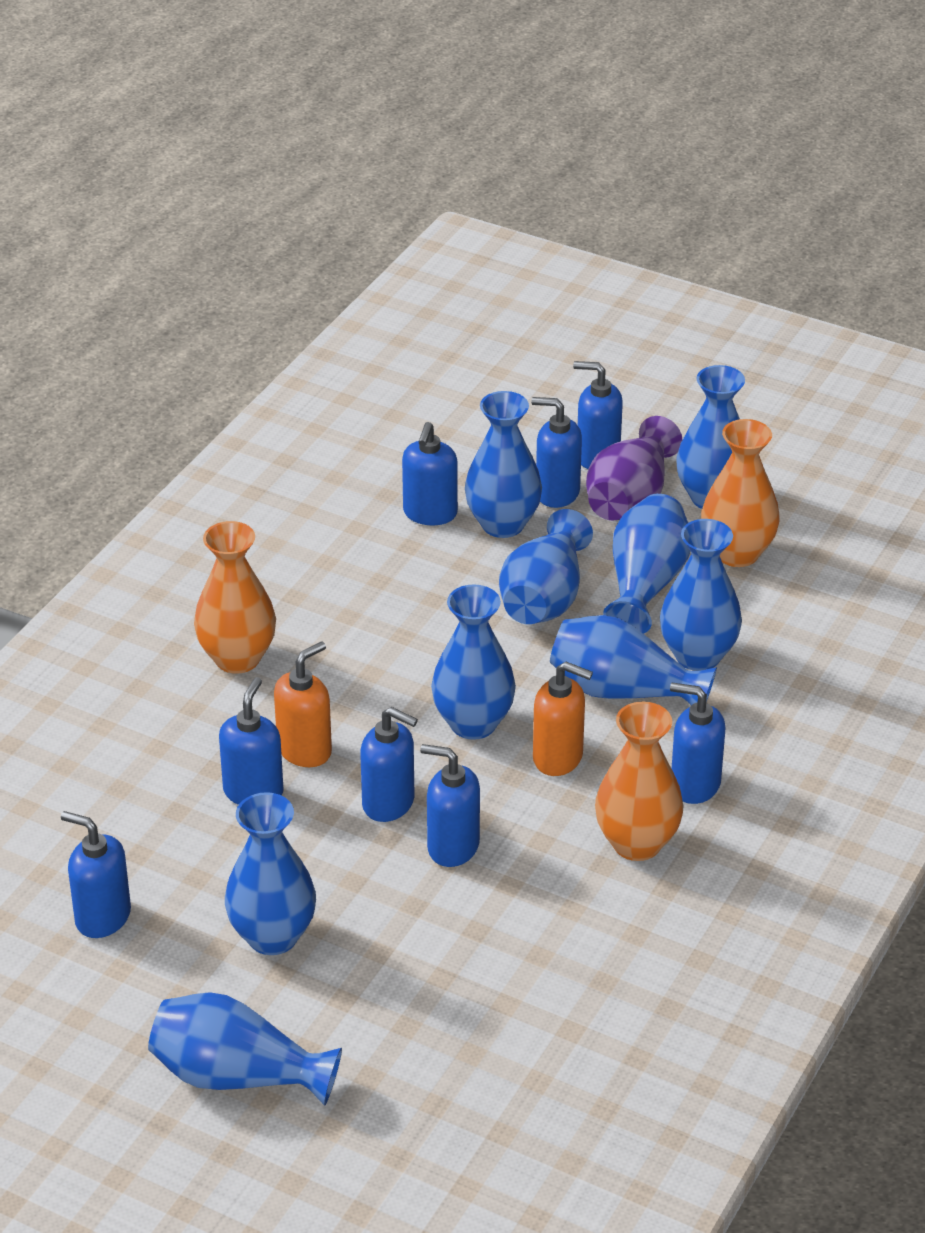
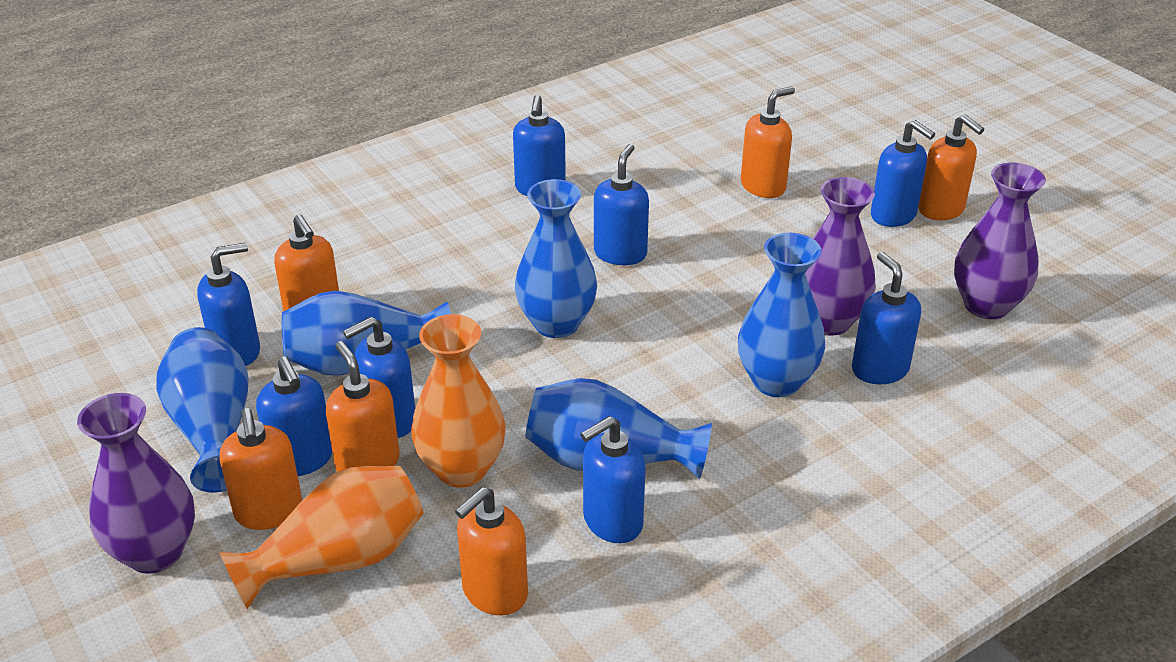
blue vase: [148,992,342,1106] [225,792,316,955] [431,584,516,740] [465,391,542,538] [499,509,593,624] [550,615,717,705] [603,494,690,634] [660,519,742,671] [676,365,745,509] = 9 -> [156,327,249,493] [281,291,451,376] [515,179,597,338] [525,378,712,479] [738,233,825,397] = 5
orange soap dispenser: [274,641,332,767] [533,662,593,776] = 2 -> [219,408,302,530] [274,214,339,311] [326,341,399,472] [455,487,528,615] [741,86,795,198] [918,114,984,220] = 6
orange vase: [194,521,276,674] [595,702,683,861] [701,419,780,567] = 3 -> [219,466,423,609] [411,314,506,488] = 2
purple vase: [586,416,682,520] = 1 -> [77,393,195,574] [805,177,876,336] [954,162,1046,319] = 3

